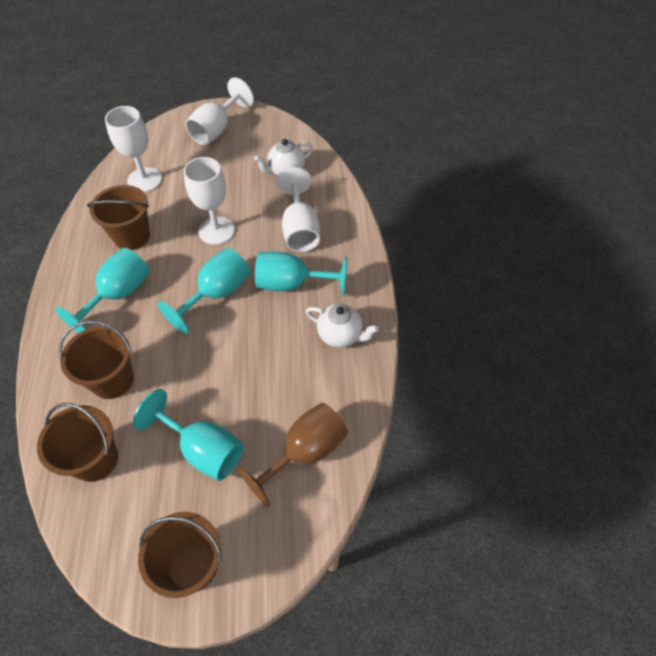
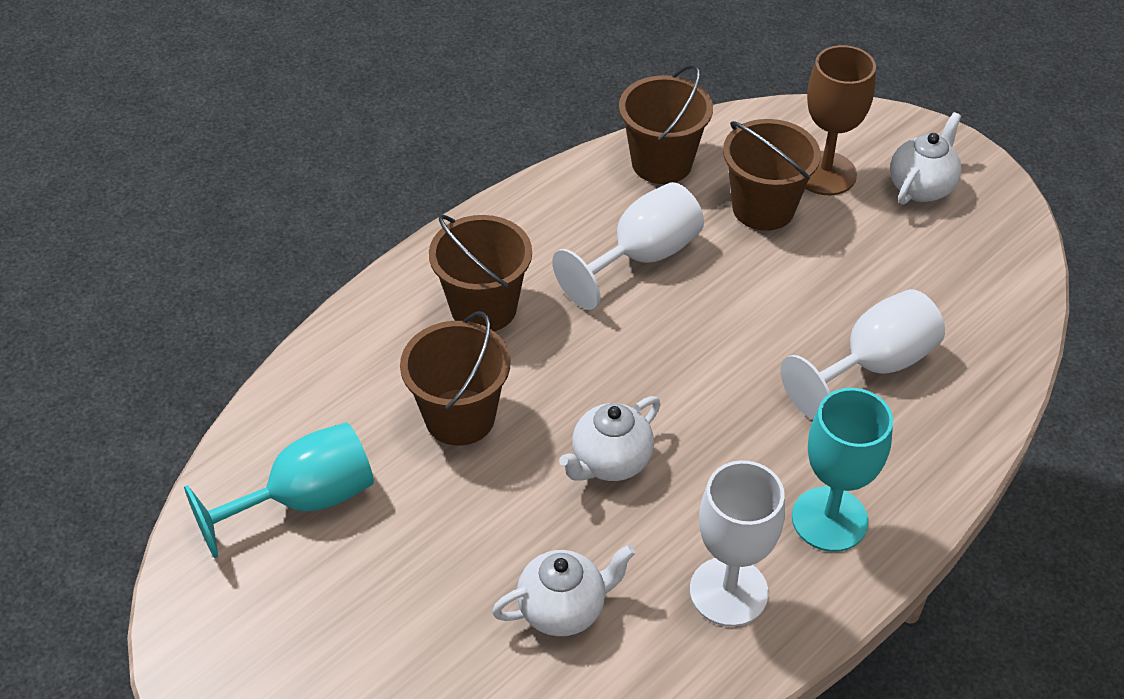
turquoise goblet: [55,248,150,333] [133,389,244,481] [158,248,250,334] [255,252,347,296] = 4 -> [184,422,374,558] [792,388,893,552] = 2
white goblet: [105,106,162,192] [184,157,235,245] [185,77,254,145] [276,167,320,252] = 4 -> [552,182,704,310] [690,460,785,627] [781,289,945,419] = 3
white teapot: [254,139,313,175] [306,304,379,348] = 2 -> [492,545,635,636] [559,396,661,481] [890,112,962,205] = 3

